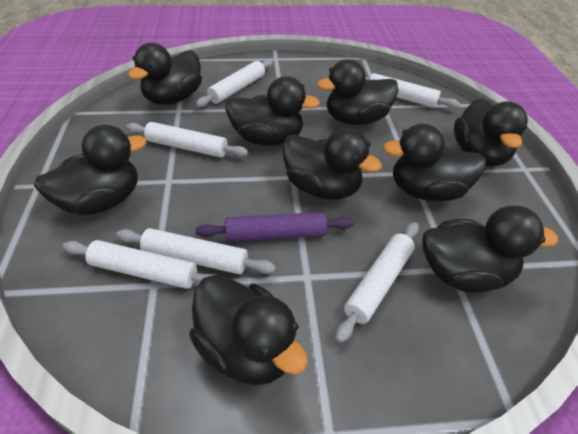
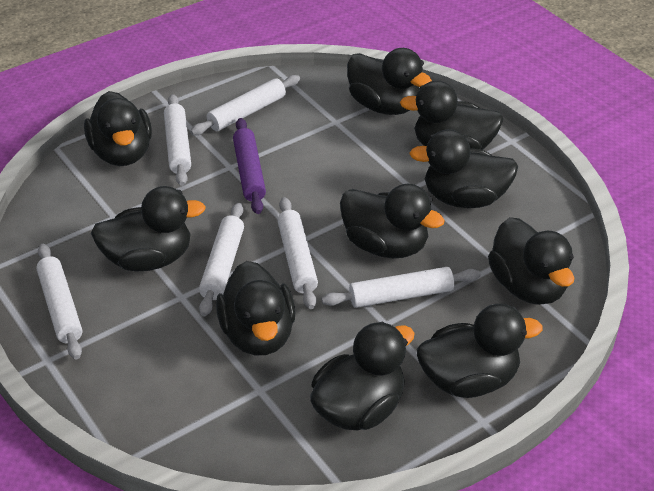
black duck: [34,125,147,215] [128,43,202,105] [189,275,308,385] [225,76,320,146] [282,128,382,200] [317,59,399,125] [383,124,486,201] [422,206,558,293] [454,98,528,167] = 9 -> [84,91,152,166] [91,186,206,272] [216,261,295,355] [310,322,415,430] [340,184,445,258] [347,48,432,115] [400,80,503,150] [409,129,518,208] [417,304,543,398] [488,217,575,305] = 10

